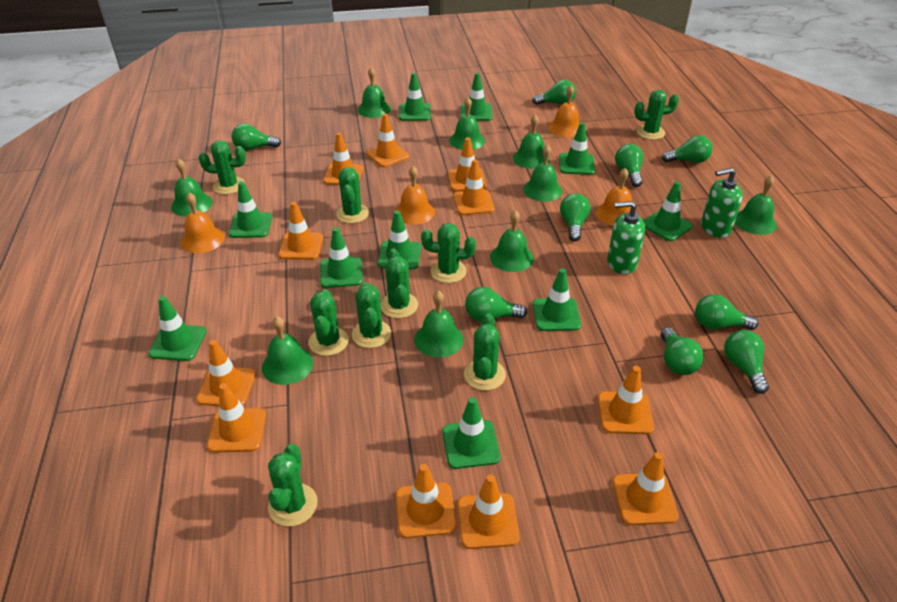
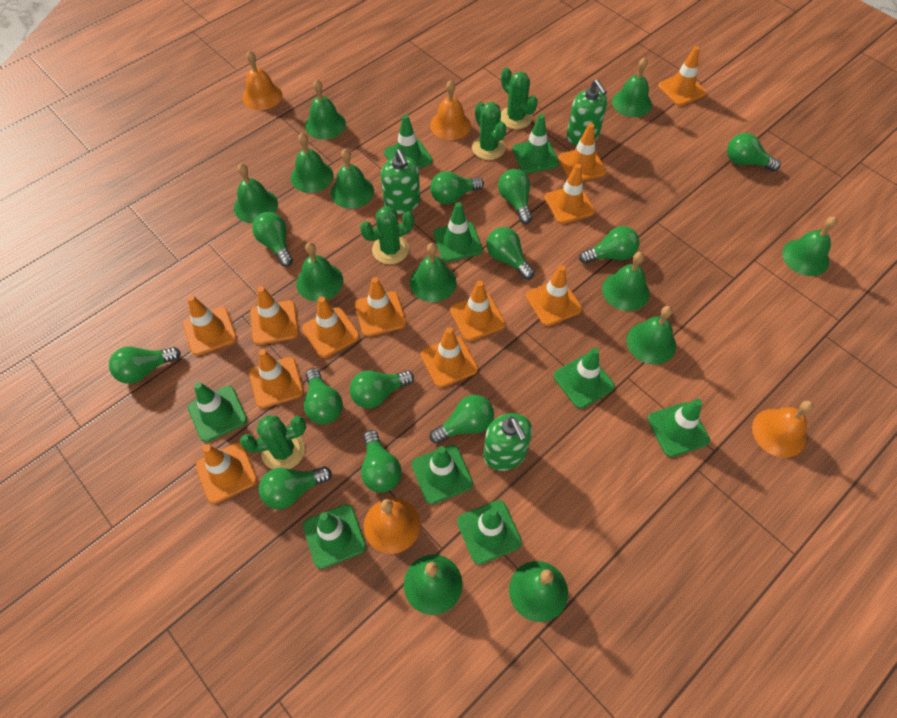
green bell: [171,158,212,217] [262,316,314,385] [358,67,391,118] [414,290,464,358] [449,97,485,150] [490,210,534,272] [513,114,550,169] [523,144,562,202] [735,175,777,235] = 9 -> [234,163,278,223] [291,133,334,193] [296,242,343,302] [305,79,346,140] [331,149,374,209] [404,554,463,615] [410,243,457,302] [509,561,568,622] [602,252,650,311] [612,58,652,117] [626,306,676,364] [782,217,837,276] = 12
green cactus: [199,140,246,195] [268,444,318,526] [308,289,349,356] [336,167,369,223] [352,282,391,348] [381,249,418,318] [421,223,476,283] [464,314,506,390] [634,89,679,140] = 9 -> [240,415,306,469] [360,206,414,264] [472,102,506,160] [501,67,538,129] = 4
green light bulb: [232,124,281,151] [465,287,527,322] [532,80,576,105] [560,193,591,241] [615,144,643,187] [661,327,704,375] [662,135,713,163] [695,294,759,330] [724,330,769,394] = 9 -> [109,346,181,384] [252,212,293,267] [259,466,332,509] [304,368,343,424] [350,370,414,408] [361,430,402,493] [429,395,494,444] [430,171,484,204] [486,227,535,279] [498,169,532,224] [579,226,640,264] [727,133,781,172] = 12
green soap dispenser: [607,201,645,274] [701,168,743,238] = 2 -> [381,149,420,214] [483,413,532,471] [567,80,607,146] = 3
green traffic cone: [148,296,206,361] [229,181,272,238] [320,227,363,288] [378,210,421,269] [399,73,431,121] [442,397,501,469] [461,73,493,121] [533,268,581,331] [559,122,595,175] [643,181,693,241] = 10 -> [188,382,247,442] [303,504,366,569] [384,114,433,169] [412,445,473,504] [433,202,483,262] [457,500,522,565] [513,114,559,173] [553,348,615,409] [648,399,710,457] = 9
orange traffic cone: [196,340,256,406] [207,383,266,453] [278,202,323,260] [323,132,363,185] [366,113,409,167] [396,464,456,539] [448,137,487,191] [453,159,495,215] [458,474,520,549] [598,366,654,434] [613,452,679,525] = 11 -> [183,295,237,356] [196,443,258,504] [249,349,304,409] [250,286,299,345] [302,296,360,358] [355,277,406,337] [421,327,478,388] [450,281,505,341] [526,265,582,326] [544,164,595,224] [558,123,606,181] [658,46,706,106] = 12

